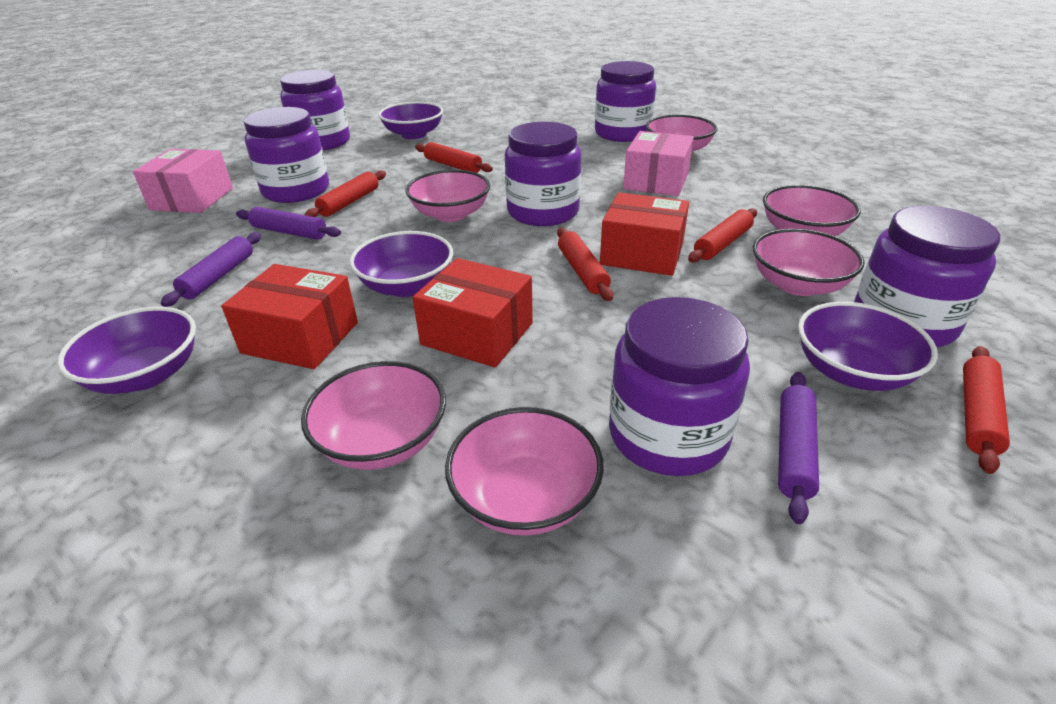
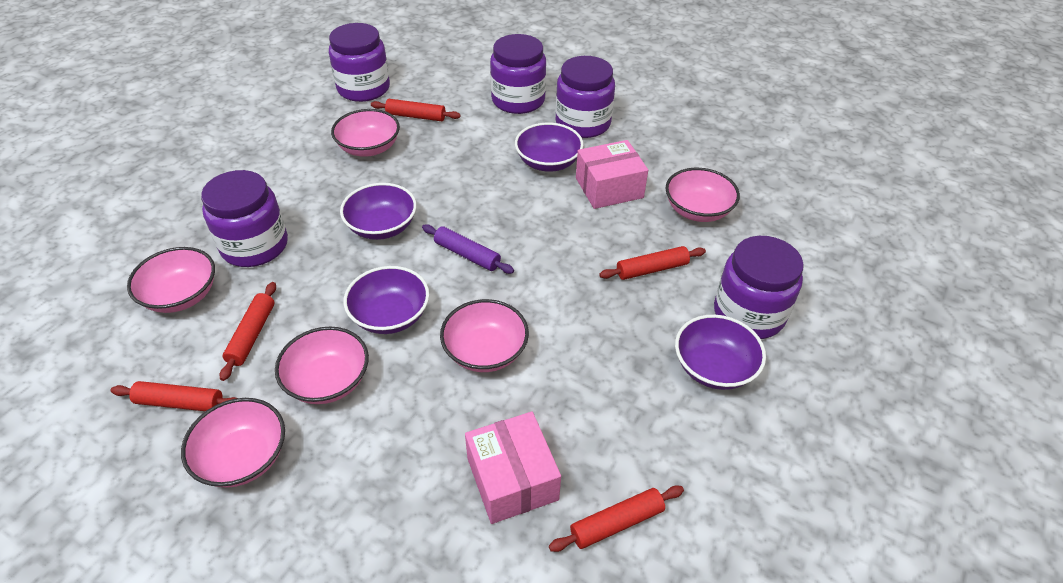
purple jar: [244,107,329,203] [280,70,350,150] [505,122,581,226] [595,61,656,142] [609,297,750,476] [854,206,1000,347] = 6 -> [201,170,288,267] [329,23,390,102] [490,34,546,114] [556,56,615,138] [714,236,804,339] = 5
purple rolling pin: [161,232,261,307] [236,207,341,240] [778,372,819,524] = 3 -> [422,224,514,274] = 1
red box: [221,264,358,369] [413,258,533,368] [600,192,689,276] = 3 -> none = 0

